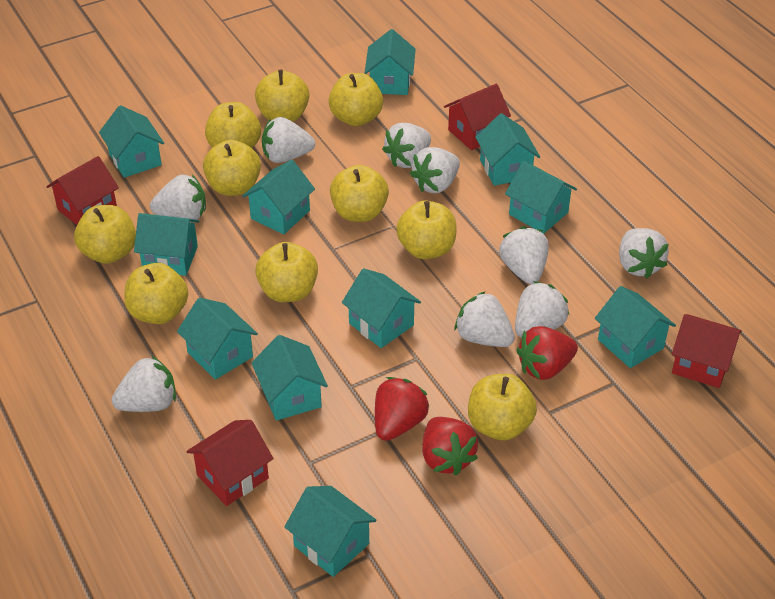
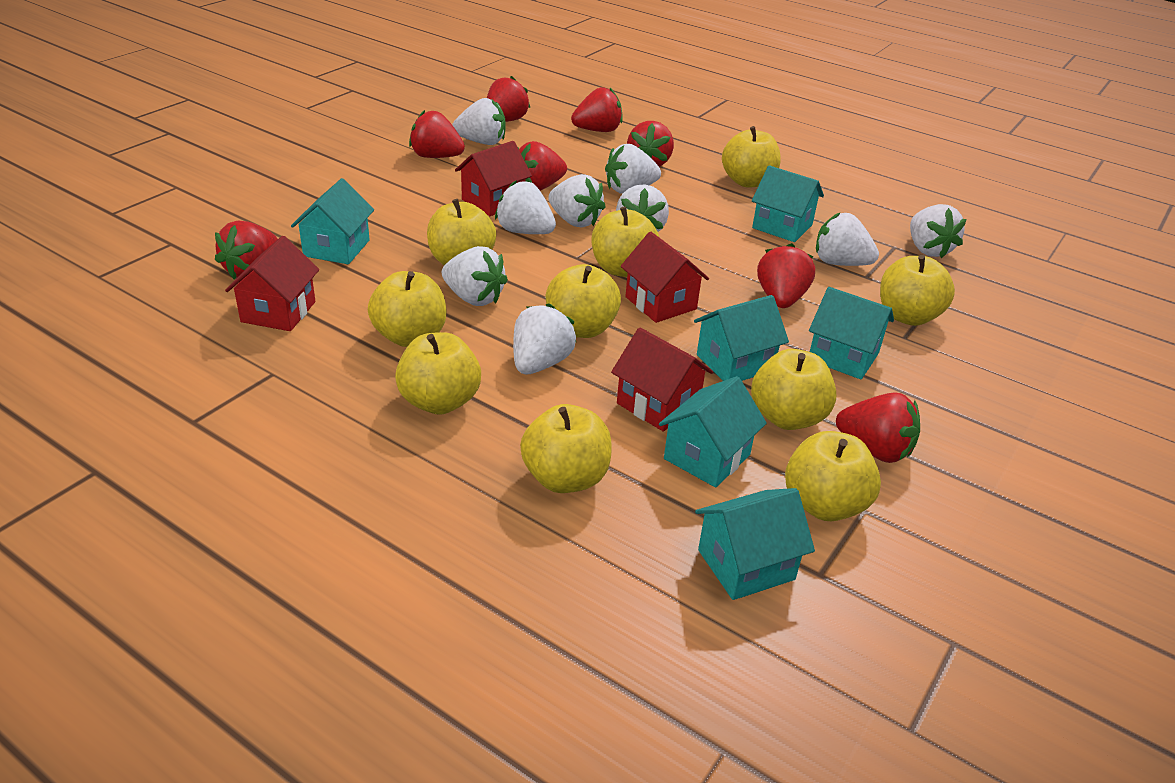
red strawberry: [375,377,430,441] [422,417,478,476] [516,326,578,380] = 3 -> [215,221,278,279] [409,110,465,158] [487,76,530,122] [518,141,567,191] [571,87,622,132] [627,121,674,167] [757,243,815,308] [836,392,920,463] = 8
turquoise house: [99,105,164,178] [134,213,199,276] [177,298,258,380] [242,160,315,235] [252,335,328,421] [284,486,377,577] [342,268,421,348] [365,29,416,95] [475,113,540,186] [505,161,577,234] [595,286,676,368] = 11 -> [291,178,374,264] [659,376,767,487] [694,295,789,381] [695,488,815,600] [752,165,824,242] [809,287,894,379] = 6

